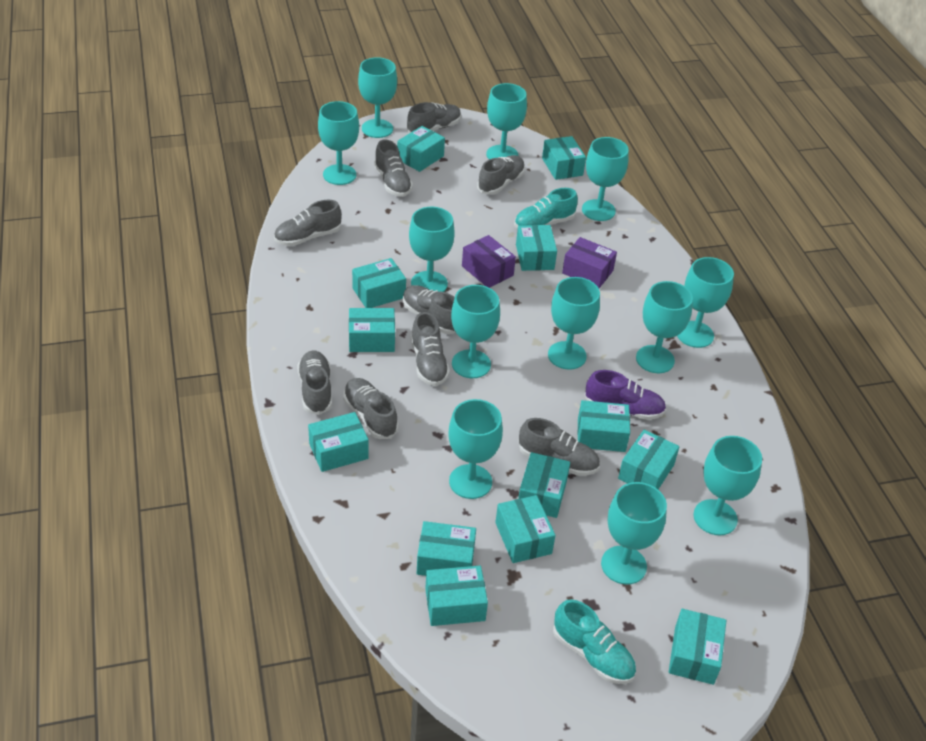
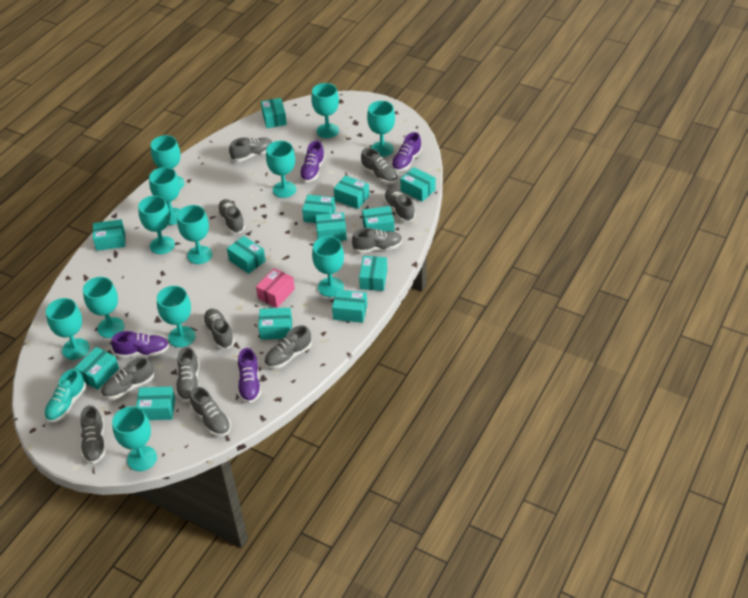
grey shoe: [274,200,342,246] [297,350,332,415] [343,378,398,439] [374,140,413,197] [403,285,456,334] [407,102,461,133] [411,312,450,386] [477,155,525,195] [519,418,600,476] = 9 -> [80,405,106,464] [101,357,154,399] [176,346,199,402] [190,387,231,437] [203,309,235,349] [217,199,245,234] [229,137,272,162] [264,325,312,369] [352,228,402,253] [361,148,398,184] [384,188,415,222] = 11
pink box: none = 0 -> [256,268,295,308] = 1
purple box: [462,235,516,288] [562,237,617,288] = 2 -> none = 0
purple shoe: [585,370,666,420] = 1 -> [111,331,169,358] [238,348,261,403] [299,141,325,182] [391,132,422,171] = 4
turquoise shoe: [514,188,578,229] [553,599,636,684] = 2 -> [44,369,86,422] = 1

